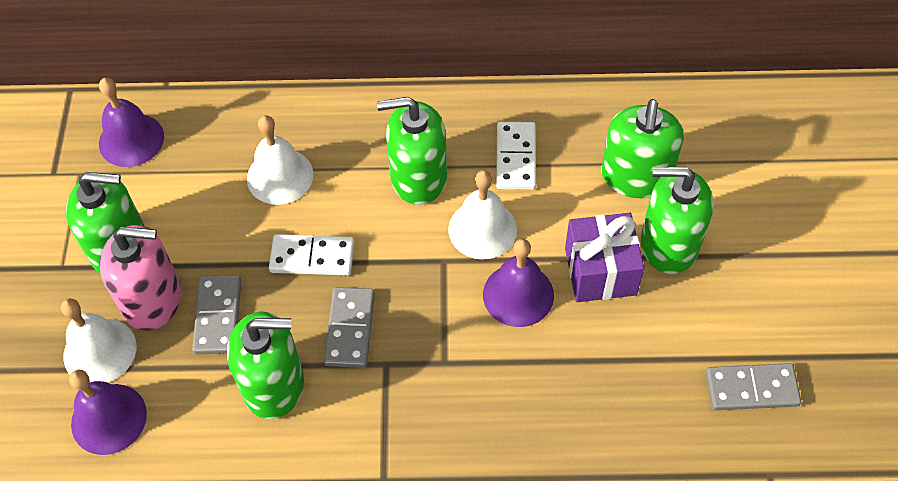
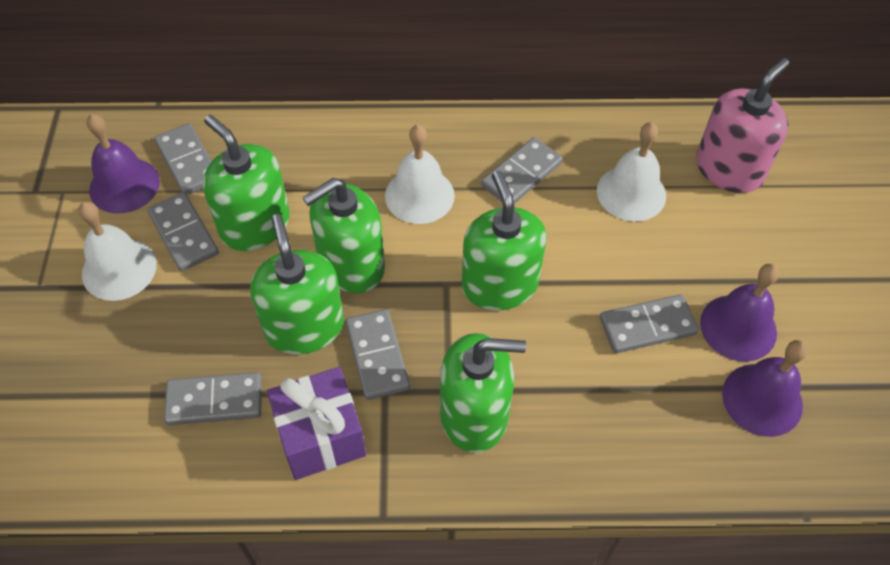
grey domino: [192,275,241,354] [324,287,375,368] [706,363,801,410] = 3 -> [147,192,219,271] [154,123,212,195] [164,372,262,425] [346,309,410,400] [481,137,563,204] [600,294,699,353] = 6
white domino: [269,234,354,276] [496,122,536,190] = 2 -> none = 0

